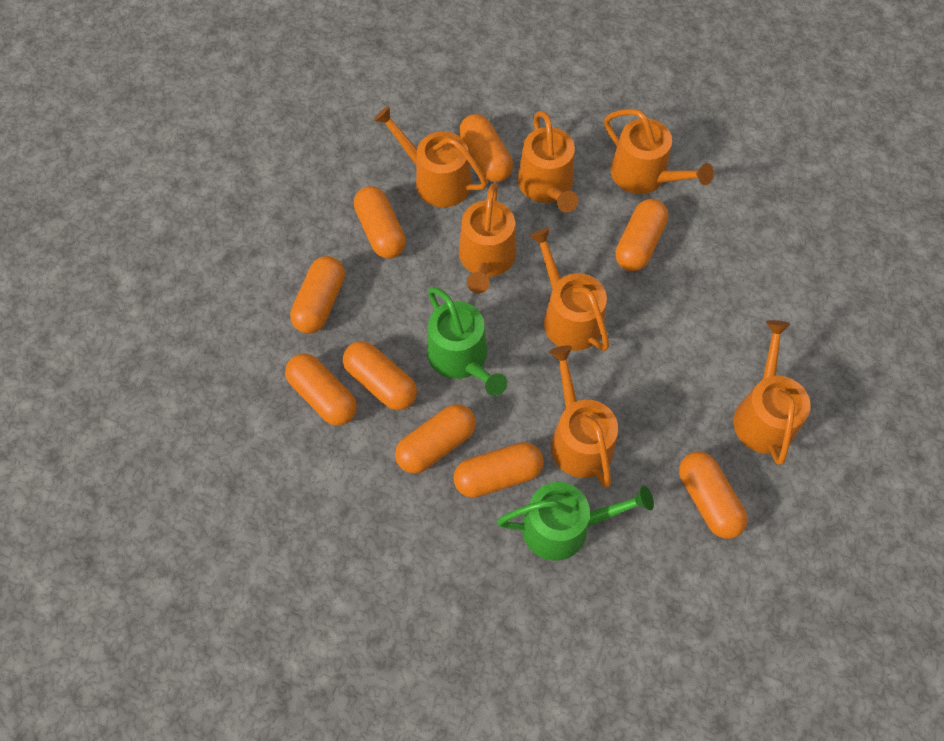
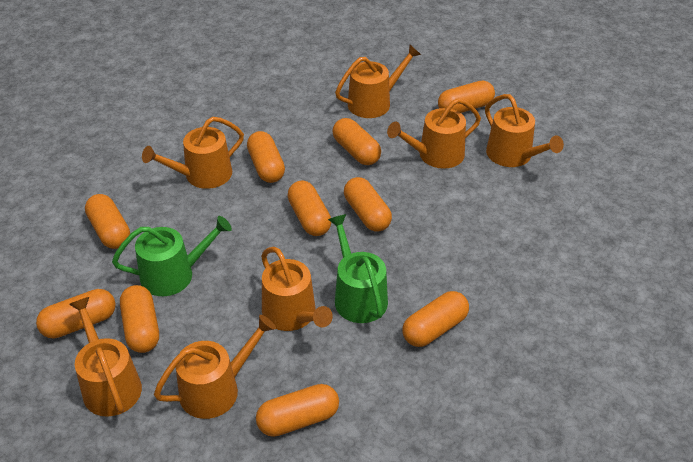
orange capsule: [285,353,357,426] [290,256,345,334] [343,341,417,410] [354,186,406,259] [395,404,476,474] [453,442,544,498] [459,114,513,182] [615,199,668,271] [679,451,748,539] = 9 -> [36,289,116,338] [85,194,130,249] [120,285,159,353] [247,131,285,183] [256,384,339,437] [287,181,331,236] [332,118,381,165] [344,177,392,232] [402,291,469,347] [438,80,495,113] = 10

